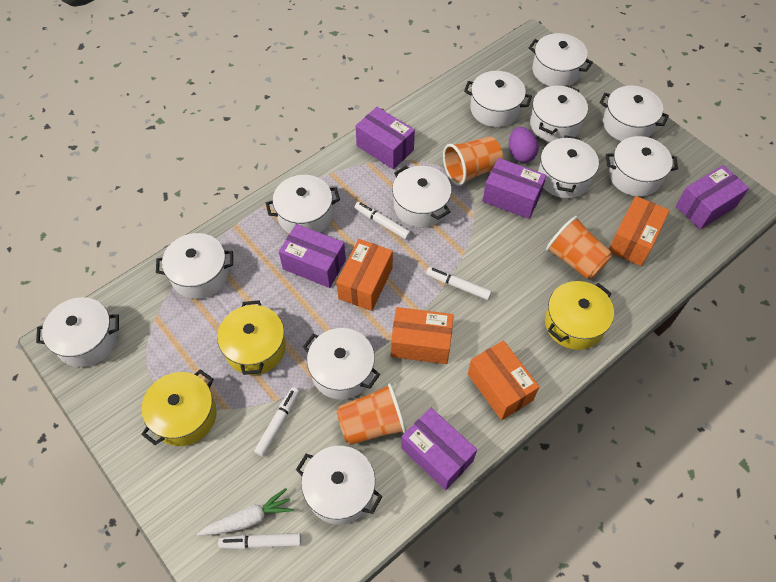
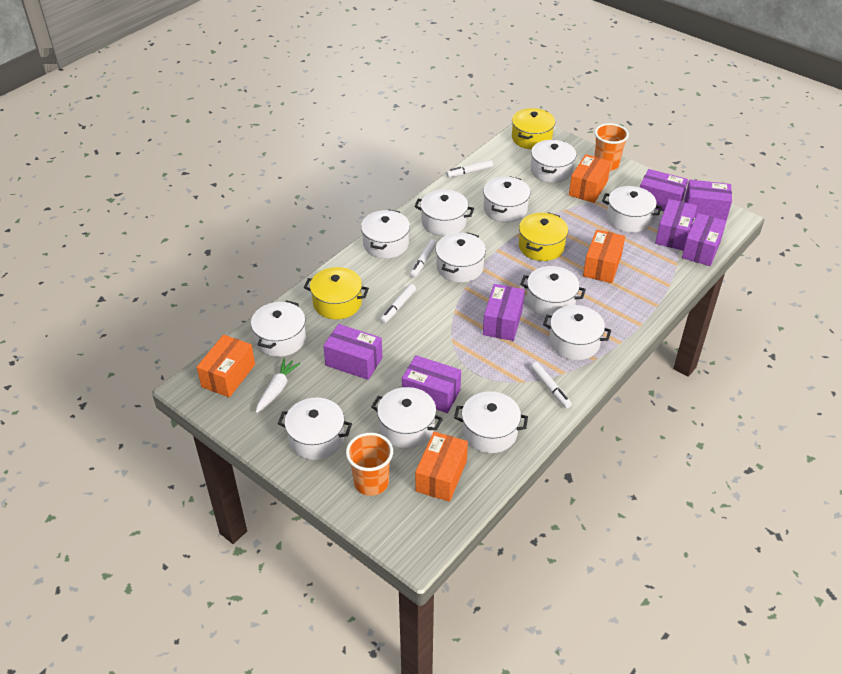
orange cup: [336,383,407,445] [443,136,503,186] [546,216,612,279] = 3 -> [346,433,393,496] [594,123,629,171] = 2
purple box: [279,224,346,288] [356,107,415,169] [401,408,477,490] [482,158,547,219] [676,165,749,230] = 5 -> [323,324,383,380] [402,355,461,413] [483,284,525,341] [640,169,688,211] [655,199,697,250] [682,213,726,266] [684,180,732,221] = 7
purple egg: [509,127,539,163] = 1 -> none = 0

